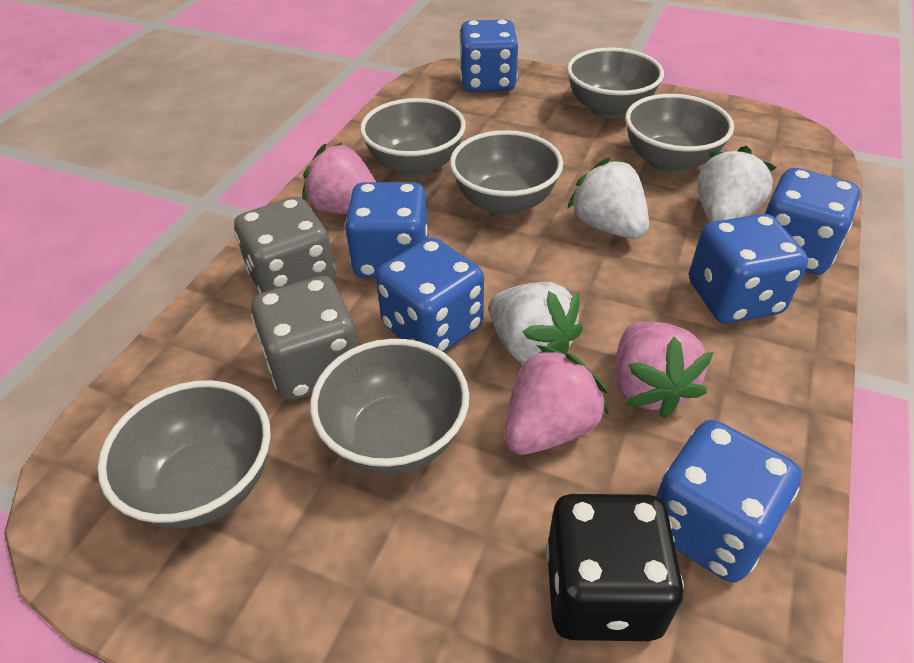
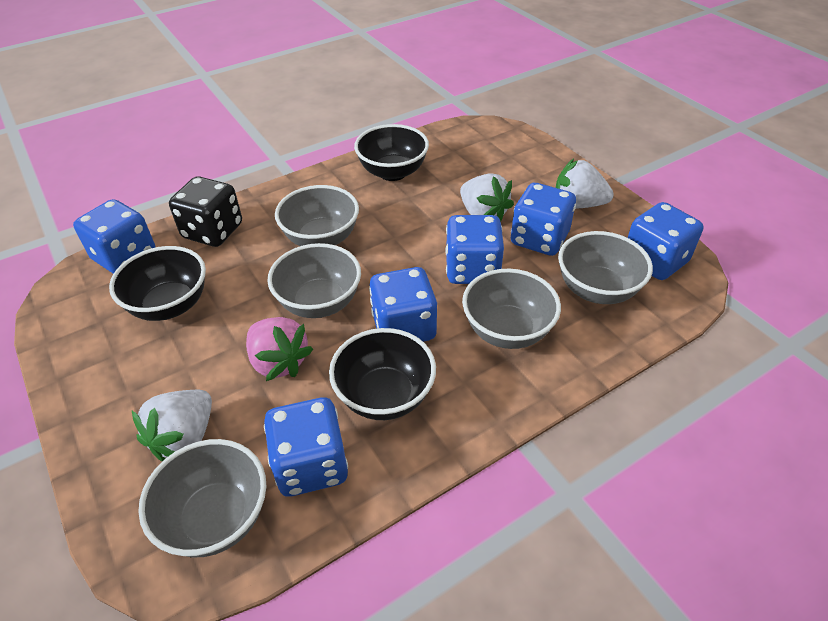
black bowl: none = 0 -> [109,246,206,321] [329,328,436,420] [354,124,429,181] = 3
grey bowl: [97,380,271,528] [310,339,469,475] [360,98,466,178] [450,130,563,216] [567,48,664,119] [625,94,734,173] = 6 -> [138,439,266,557] [267,243,361,318] [275,185,359,246] [462,269,561,349] [558,231,653,304] = 5
grey dice: [234,197,336,294] [251,276,358,401] = 2 -> none = 0
pink strawberry: [302,143,376,214] [505,345,608,455] [615,322,713,418] = 3 -> [246,317,313,381] = 1

